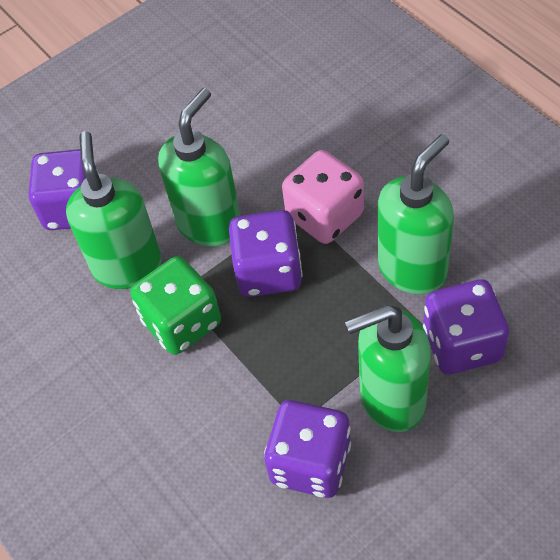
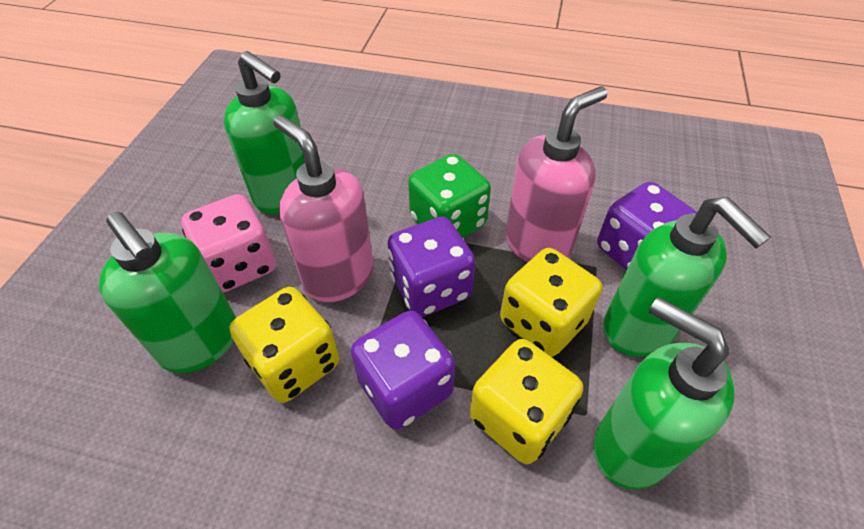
pink soap dispenser: none = 0 -> [274,115,373,302] [505,86,608,263] = 2
purple dice: [29,149,99,230] [229,210,303,297] [264,400,351,498] [423,280,509,374] = 4 -> [351,311,455,430] [387,217,476,317] [597,182,697,270] = 3
yellow dice: none = 0 -> [230,287,339,403] [470,339,583,464] [500,248,602,357] = 3

